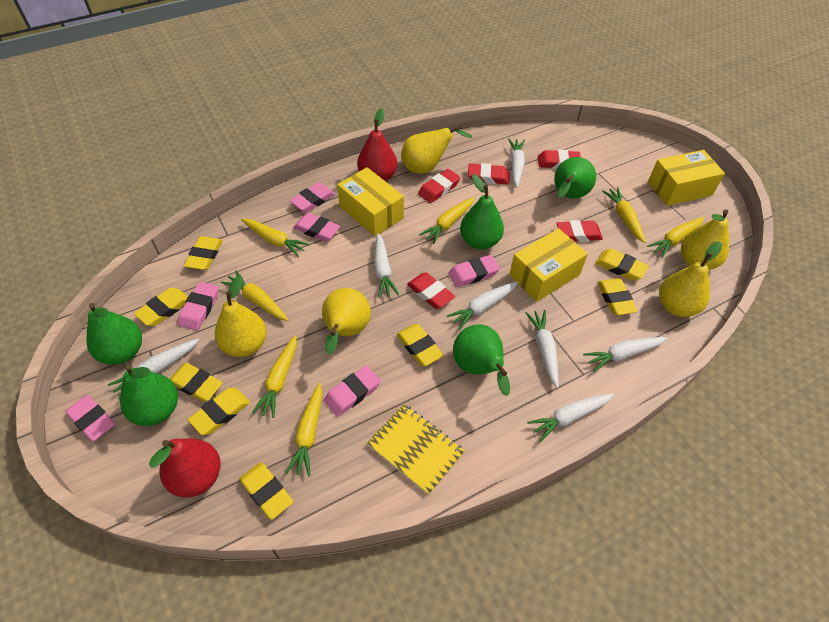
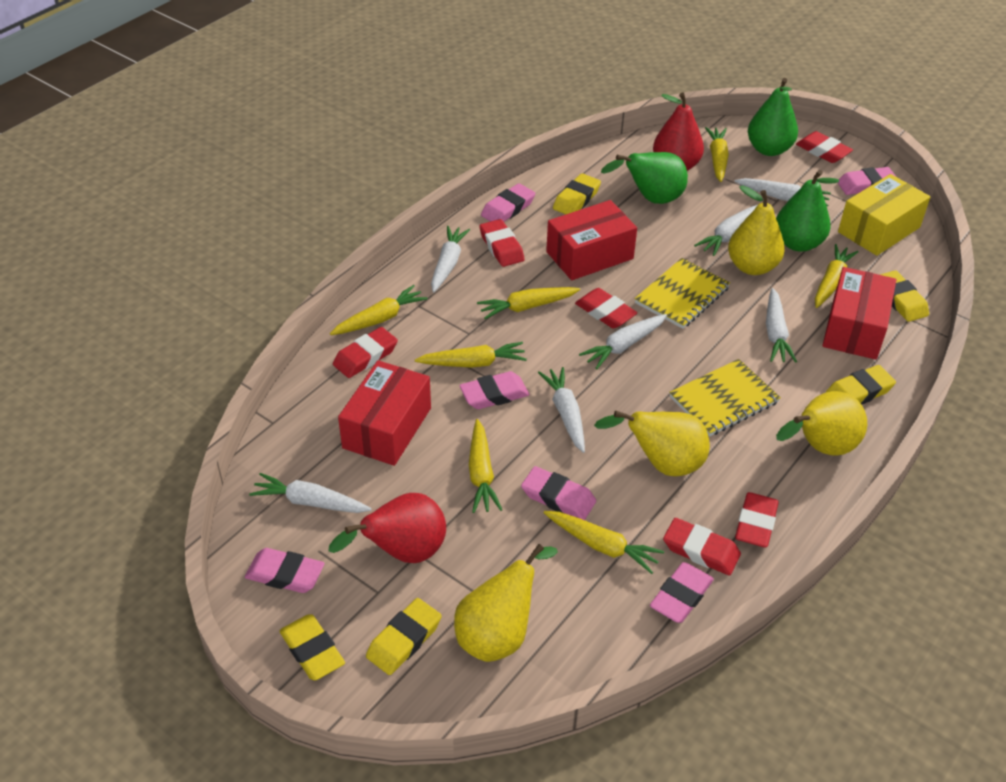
green pear: [87,303,142,364] [120,364,178,426] [453,324,510,396] [460,174,504,250] [554,157,596,198] = 5 -> [601,152,688,204] [748,78,798,156] [776,170,839,252] = 3
red box: none = 0 -> [338,360,431,466] [546,200,637,280] [822,267,896,360] = 3
red eraser: [407,272,455,309] [418,169,460,203] [468,163,509,185] [538,150,581,169] [556,220,603,242] = 5 -> [333,327,398,378] [479,219,525,267] [575,288,637,328] [663,518,741,575] [735,492,779,548] [796,131,853,163] = 6
yellow box: [337,167,404,237] [509,228,588,302] [648,150,725,206] = 3 -> [838,174,930,256] = 1
yellow eraser: [134,288,188,326] [170,363,223,402] [184,236,223,270] [188,388,250,435] [239,462,293,520] [396,324,444,366] [595,249,649,281] [597,279,638,315] = 8 -> [280,614,345,680] [366,598,442,675] [553,173,601,214] [825,365,896,405] [880,270,929,322] = 5
yellow notebook: [367,404,465,495] = 1 -> [635,258,730,329] [669,359,781,437] = 2
yellow pear: [215,275,267,357] [322,288,371,355] [401,125,472,173] [659,241,722,317] [681,209,729,270] = 5 -> [454,544,558,662] [594,411,710,476] [728,185,785,275] [776,391,867,456] = 4

